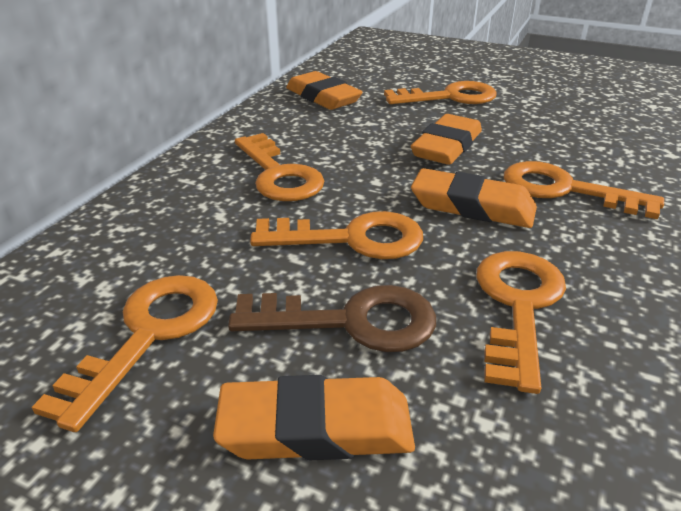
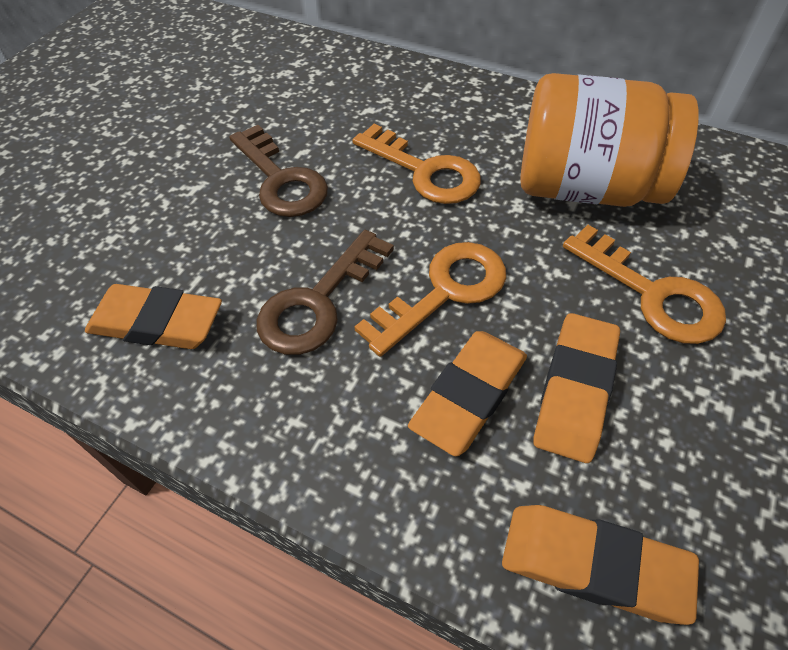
brown key: [228,285,436,352] = 1 -> [229,125,328,217] [256,230,394,355] = 2
orange jar: none = 0 -> [520,73,699,207] = 1
orange key: [32,275,218,432] [235,133,324,201] [250,211,423,259] [384,81,497,104] [477,251,566,394] [504,161,664,219] = 6 -> [352,124,481,204] [354,242,506,357] [563,225,726,344] = 3

